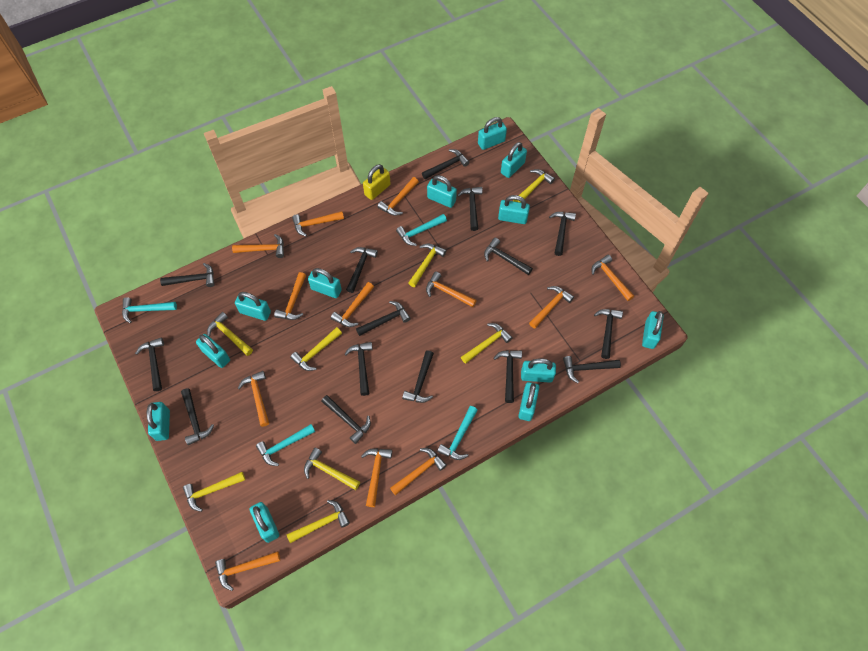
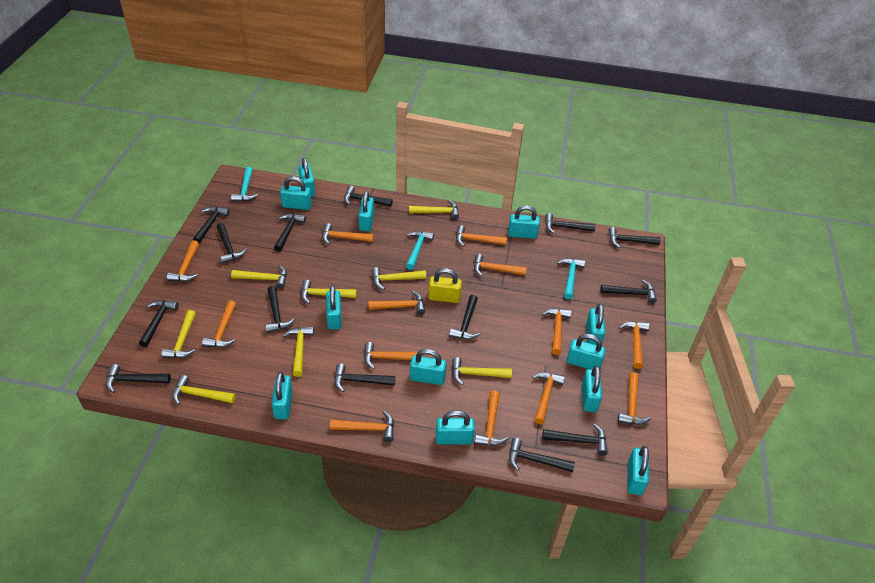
black hammer: [135,338,164,391] [160,263,214,287] [181,388,214,445] [321,395,371,444] [345,342,373,396] [346,247,378,293] [356,301,411,336] [402,350,434,403] [422,149,470,179] [457,187,483,231] [484,238,533,275] [493,350,522,403] [549,212,576,256] [563,356,621,383] [594,309,623,359] = 15 -> [106,364,171,393] [139,300,179,347] [193,207,230,244] [216,223,247,264] [265,286,295,333] [274,214,306,252] [334,363,395,392] [344,185,393,207] [449,295,480,340] [509,438,575,472] [542,424,608,455] [545,213,596,234] [600,280,657,303] [608,227,661,248] = 14
orange hammer: [215,551,280,591] [232,234,284,258] [238,371,269,427] [274,272,306,320] [292,211,344,236] [331,282,374,327] [361,448,392,507] [377,177,419,216] [390,448,447,495] [426,271,477,307] [529,286,574,329] [592,255,634,301] = 12 -> [167,240,199,282] [202,301,236,348] [322,223,374,245] [330,411,394,442] [364,342,423,369] [368,291,425,315] [456,225,507,247] [474,254,527,277] [474,390,509,446] [532,372,565,424] [542,308,572,355] [618,372,651,425] [619,321,650,369] = 13
turquoise hammer: [122,297,177,323] [256,424,315,466] [396,214,447,246] [437,406,478,460] = 4 -> [231,167,258,202] [406,231,434,270] [557,258,585,299] = 3

